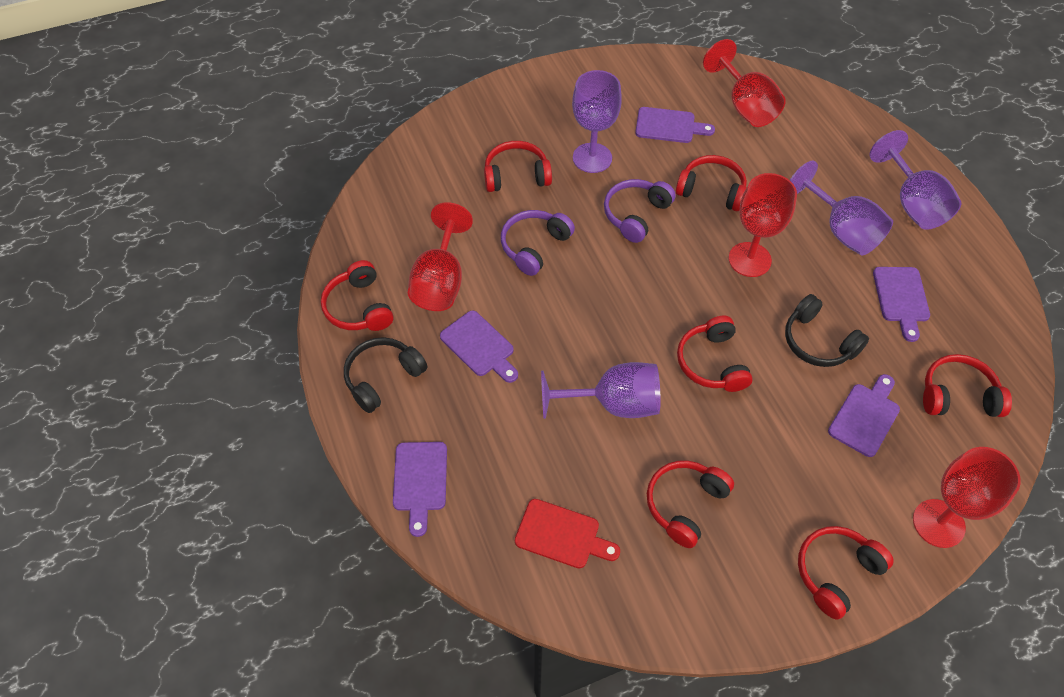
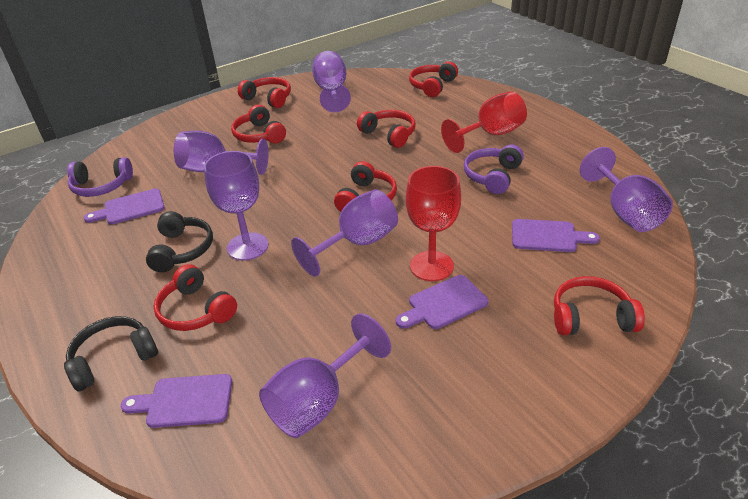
purple cutting board: [393,442,447,537] [440,311,518,383] [635,107,715,143] [828,374,900,457] [873,267,930,342] = 5 -> [84,189,165,224] [121,374,232,428] [396,275,488,329] [512,219,600,252] = 4
purple goblet: [541,362,661,419] [572,70,622,173] [790,161,893,255] [869,130,961,230] = 4 -> [174,131,269,175] [204,151,268,260] [259,313,391,438] [291,189,398,277] [312,51,351,112] [580,147,673,232] = 6
red cutting board: [515,499,620,568] = 1 -> none = 0
red goblet: [408,202,473,311] [703,39,786,127] [728,173,797,277] [913,447,1021,548] = 4 -> [406,166,461,281] [441,92,527,153] = 2

